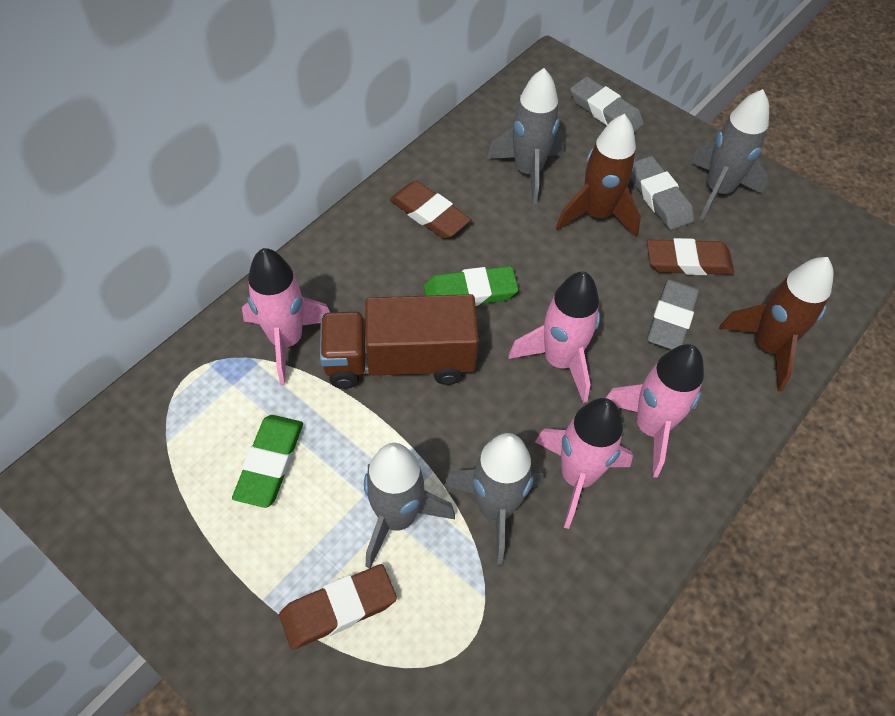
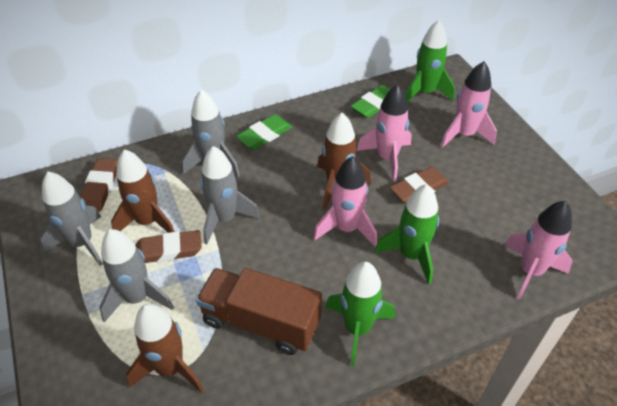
brown rocket: [556,114,641,237] [719,257,834,391] = 2 -> [111,149,175,233] [126,304,204,393] [317,113,371,210] = 3
green rocket: none = 0 -> [325,262,395,366] [374,184,439,285] [405,20,455,103] = 3
grey eraser: [570,76,644,132] [630,156,694,230] [647,279,699,350] = 3 -> none = 0

